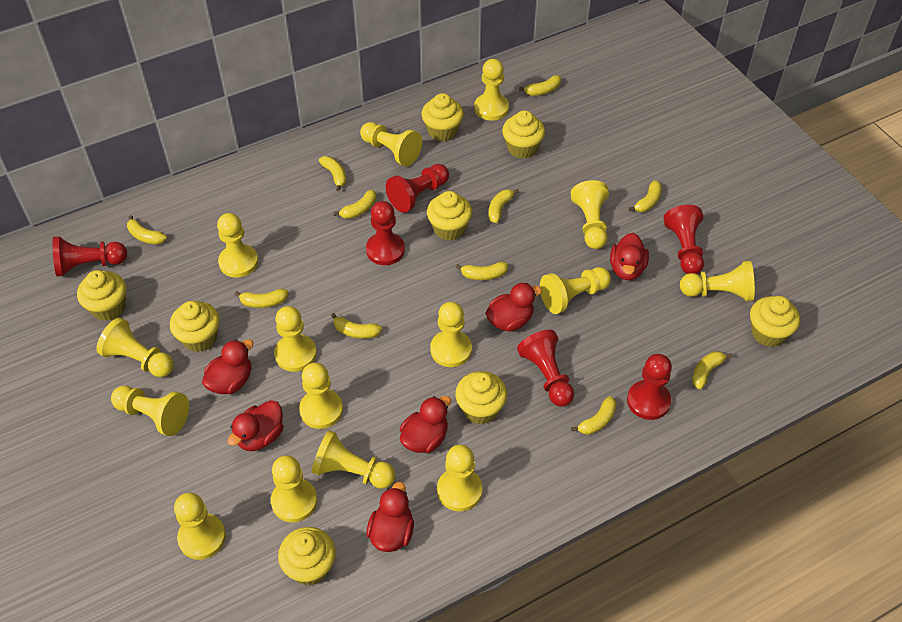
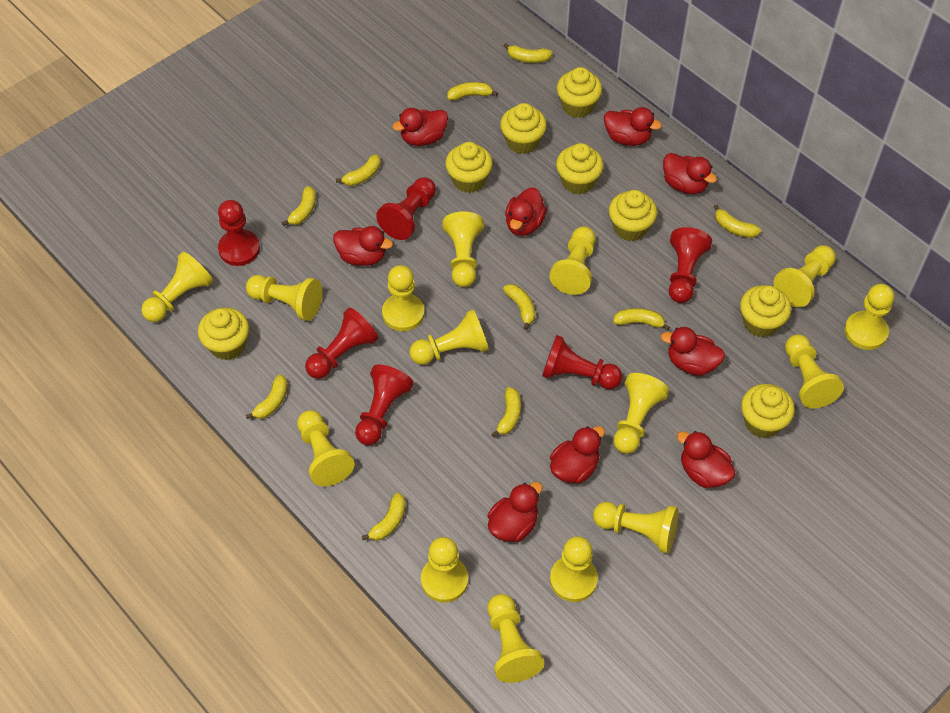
red duck: [202,339,253,394] [227,400,283,451] [366,482,414,552] [400,396,451,453] [485,283,542,332] [610,233,649,280] = 6 -> [333,226,393,266] [392,108,448,146] [487,482,543,542] [505,187,547,236] [550,426,605,484] [604,107,662,146] [661,327,725,376] [663,153,717,194] [677,431,736,488] = 9
yellow banana: [127,215,167,244] [234,289,288,308] [319,156,346,191] [331,313,382,339] [334,190,376,219] [456,262,508,280] [488,189,519,223] [519,75,561,96] [571,396,617,435] [629,180,662,212] [692,351,732,390] = 11 -> [246,374,288,419] [282,186,316,226] [336,154,381,186] [362,493,406,541] [447,82,498,101] [492,387,521,437] [503,284,535,330] [504,43,553,63] [613,308,670,331] [714,205,761,238] = 10

